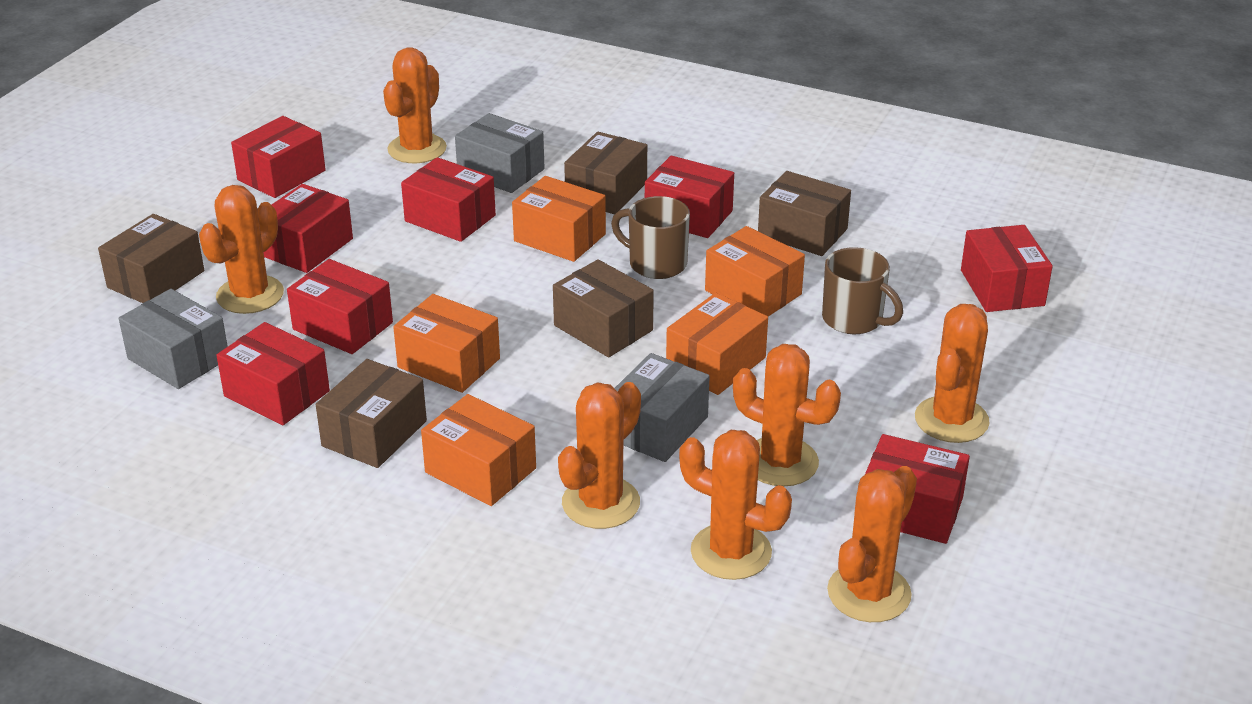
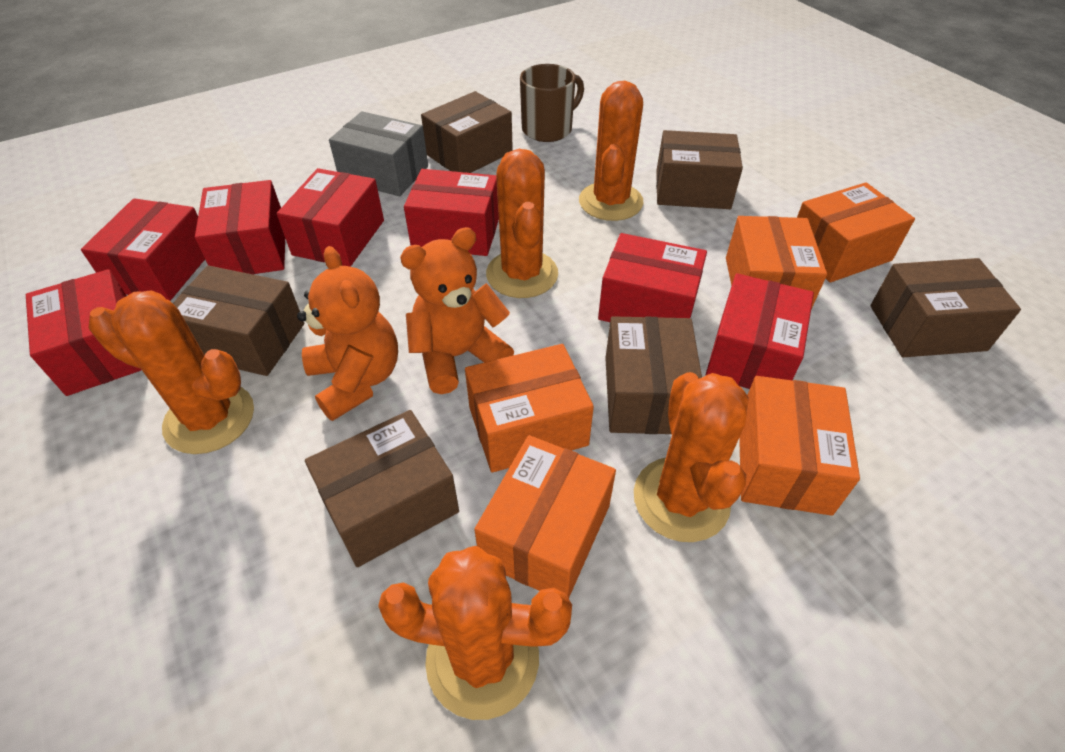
brown box: [98,214,204,303] [316,359,427,468] [553,259,654,357] [564,132,647,214] [758,171,851,256] = 5 -> [173,265,304,376] [305,410,459,567] [421,91,513,173] [605,316,702,434] [656,130,743,209] [870,258,1021,357] = 6
brown mug: [611,196,690,279] [822,247,903,334] = 2 -> [520,64,584,142] = 1
grey box: [119,289,228,389] [455,113,545,193] [614,353,710,462] = 3 -> [329,111,428,196] = 1
orange cactus: [199,185,284,314] [383,47,447,163] [558,382,641,529] [679,430,792,580] [733,344,841,487] [827,466,917,622] [915,304,990,443] = 7 -> [88,290,254,454] [378,546,572,720] [486,149,558,298] [579,81,644,221] [634,372,749,542] = 5
orange teddy bear: none = 0 -> [297,246,398,421] [400,227,514,394] = 2
red box: [216,322,330,425] [231,116,326,198] [264,184,353,273] [287,259,393,354] [401,157,496,242] [645,156,734,238] [865,434,970,544] [961,225,1053,312] = 8 -> [26,269,141,396] [81,198,205,301] [195,180,285,274] [277,168,384,267] [404,169,499,256] [598,233,707,322] [706,273,814,389] = 7

